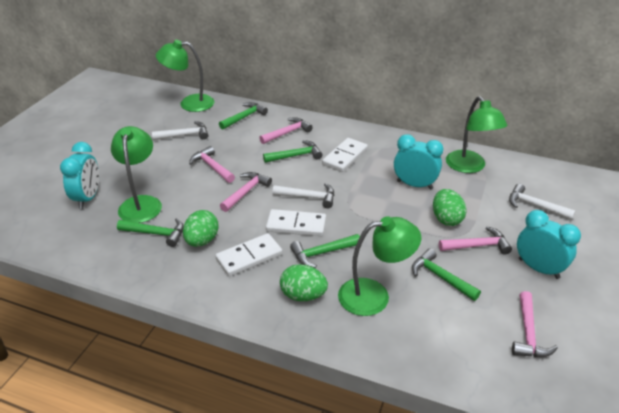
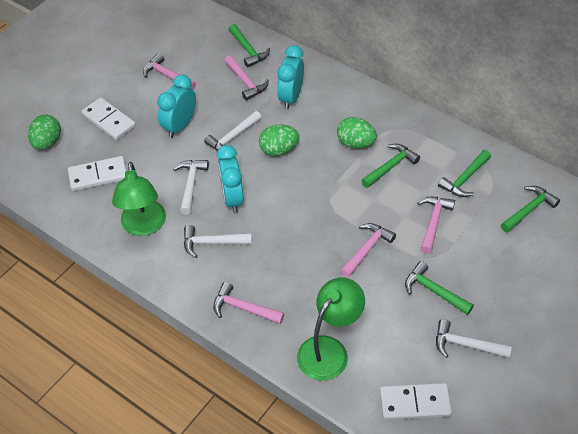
green lamp: [111,126,162,223] [156,40,214,112] [338,216,421,316] [446,96,507,173] = 4 -> [112,162,166,236] [297,278,365,381] = 2
white hammer: [152,121,208,140] [273,183,334,208] [509,184,576,220] = 3 -> [173,160,209,215] [184,225,252,258] [204,111,262,151] [436,319,512,358] = 4

